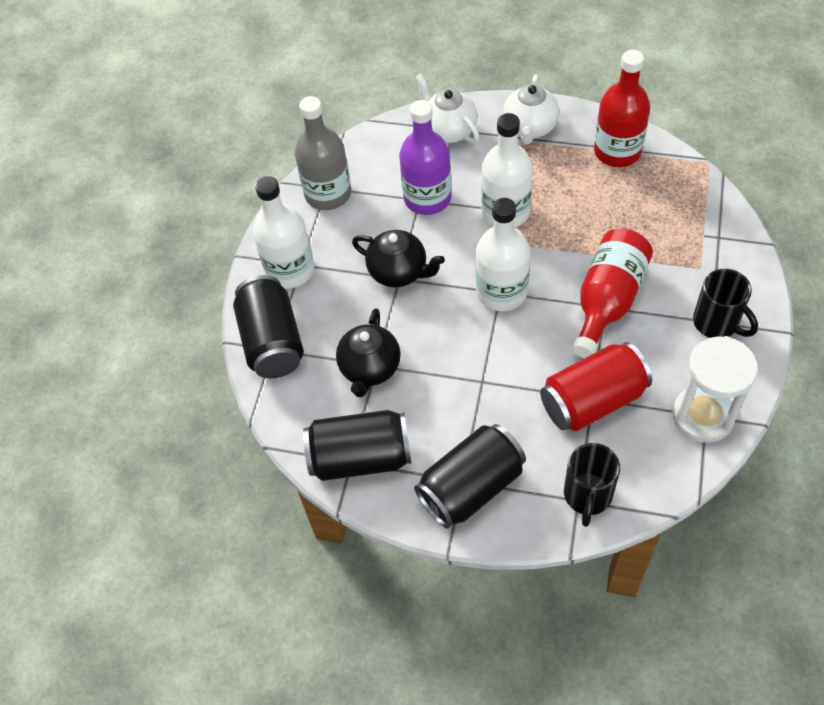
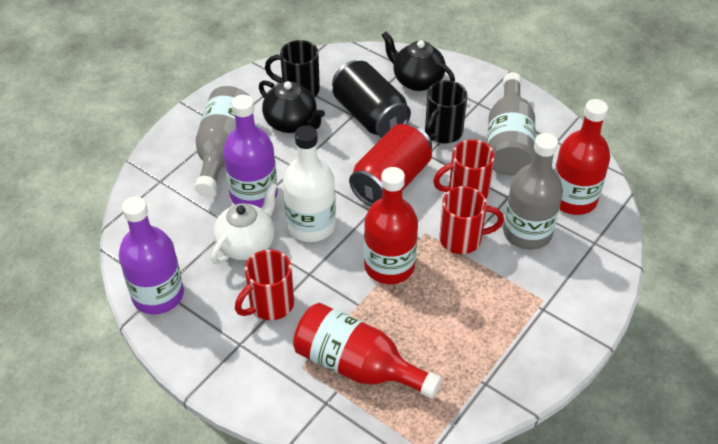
black can: [233,275,304,378] [303,410,411,481] [414,424,526,528] = 3 -> [332,61,411,138] = 1
grey bottle: [295,96,351,210] = 1 -> [195,86,249,196] [487,72,536,176] [503,133,563,250] = 3
purple bottle: [399,100,452,215] = 1 -> [119,197,184,315] [223,95,278,208] = 2
red bottle: [572,229,653,358] [594,50,650,167] = 2 -> [293,303,442,399] [364,167,418,284] [555,99,610,215] = 3
red mug: none = 0 -> [235,249,294,320] [433,139,495,199] [439,186,504,254] = 3
white bottle: [253,176,315,288] [476,198,530,311] [481,113,533,227] = 3 -> [283,125,336,242] = 1
white hourglass: [673,336,758,443] = 1 -> none = 0
white teapot: [415,73,479,144] [503,74,559,144] = 2 -> [211,182,278,264] = 1

